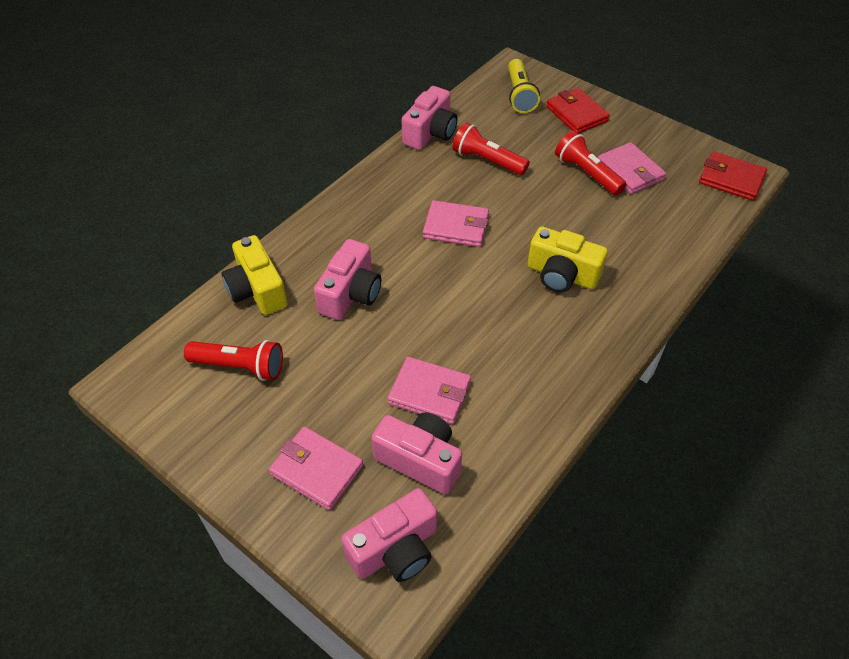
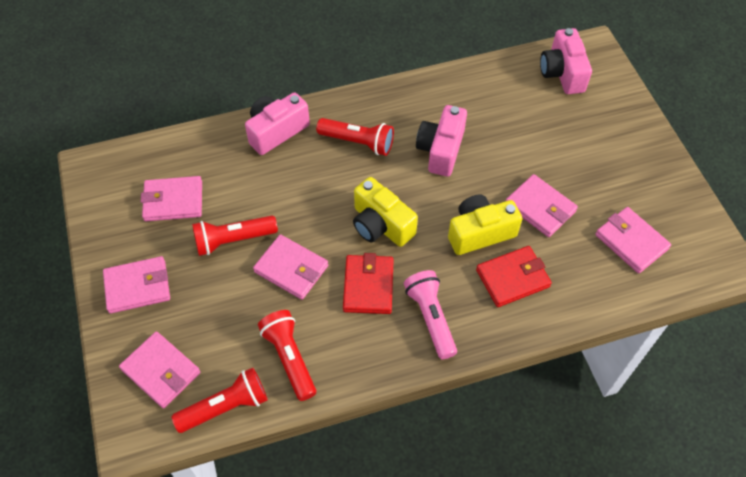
pink camera: [314,239,381,320] [341,488,437,582] [371,412,462,494] [402,86,457,150] = 4 -> [245,92,310,155] [416,105,467,176] [540,28,592,94] = 3
pink flashlight: none = 0 -> [404,270,457,359] = 1
pink wallet: [269,427,363,510] [388,357,471,424] [423,200,489,247] [598,142,666,194] = 4 -> [103,256,170,314] [119,331,201,408] [141,176,202,221] [253,234,328,300] [506,174,578,237] [595,207,671,273] = 6
red flashlight: [184,340,283,381] [452,123,530,176] [555,131,626,196] = 3 -> [172,367,268,433] [192,216,278,256] [258,310,316,401] [316,118,394,156] = 4
yellow flashlight: [508,59,540,113] = 1 -> none = 0

